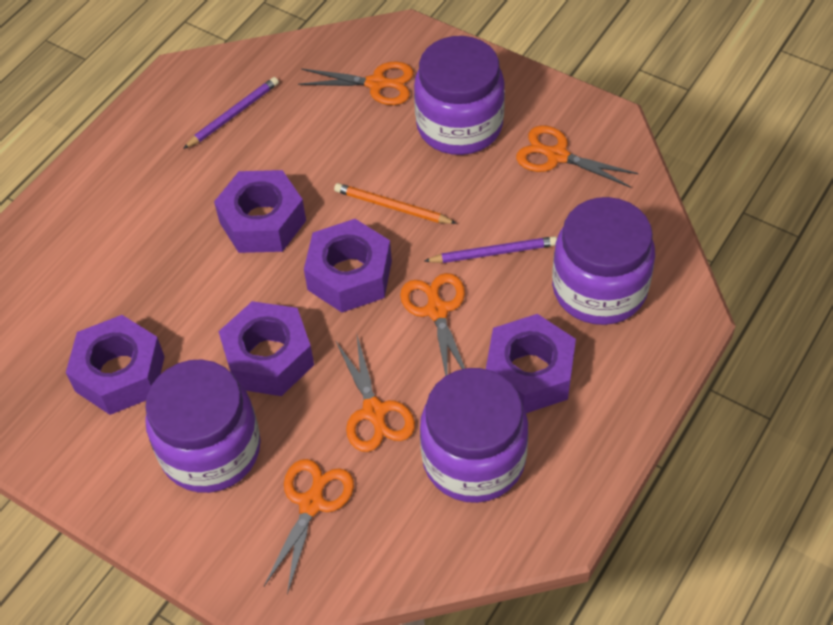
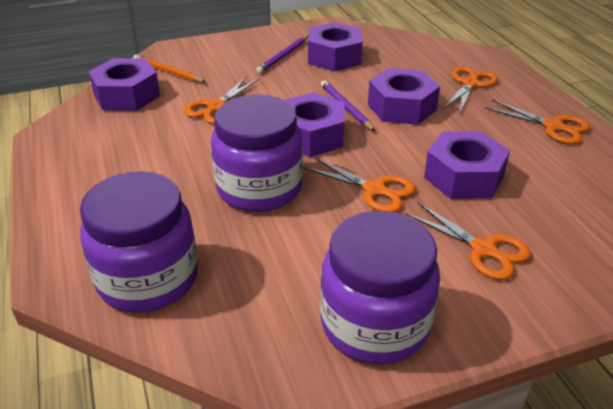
purple jar: [145,360,261,493] [414,36,505,155] [420,368,528,503] [552,197,655,325] = 4 -> [80,171,198,312] [211,95,303,212] [320,211,440,364] = 3

